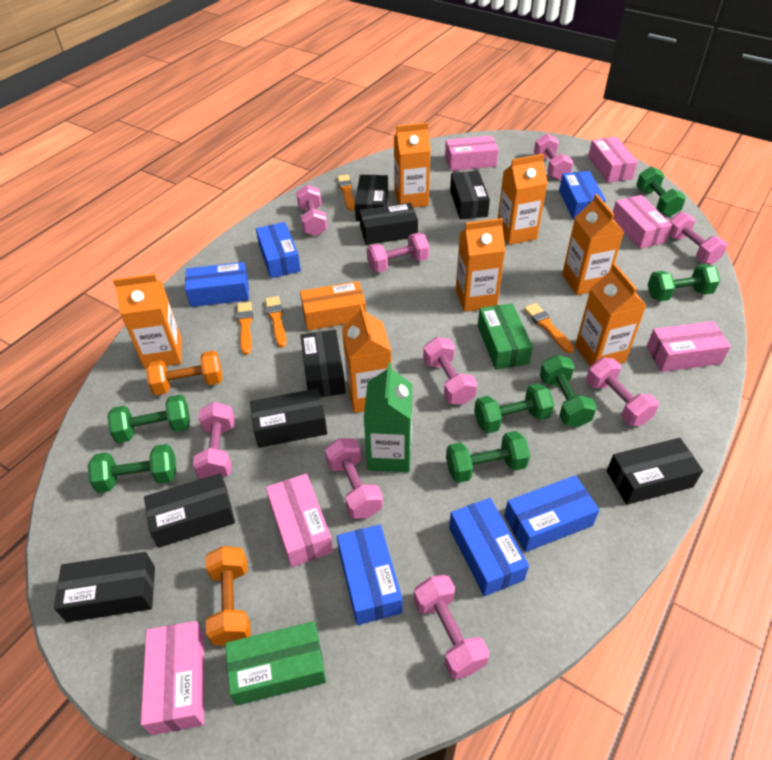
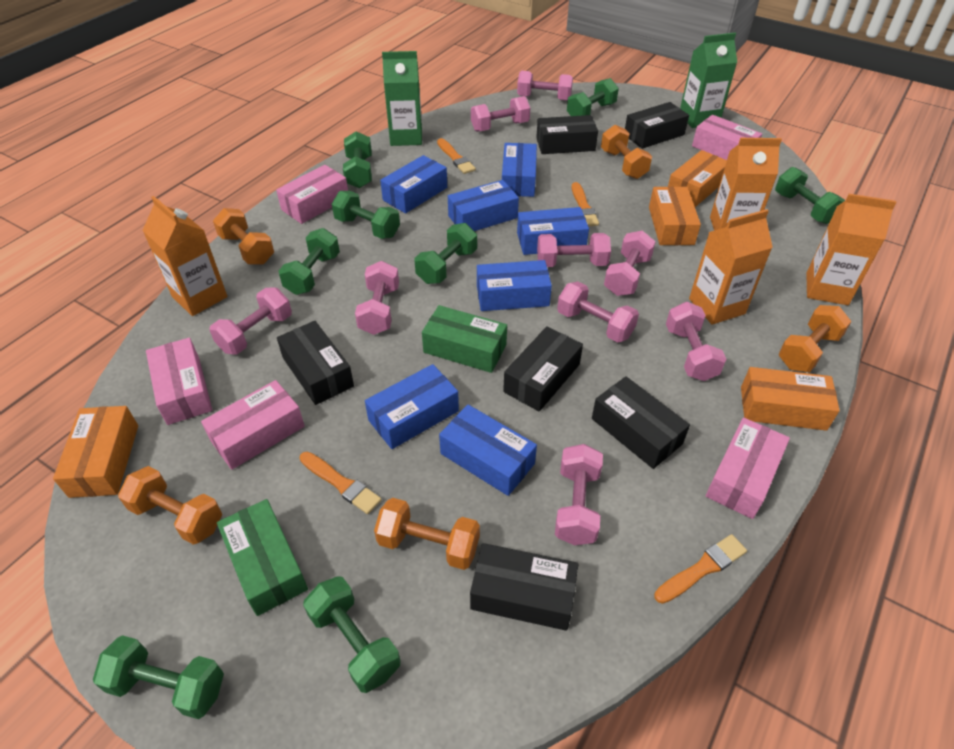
black box: [54,552,155,622] [144,473,235,548] [250,388,327,448] [300,330,346,397] [355,175,388,221] [359,203,418,245] [450,171,490,219] [607,438,703,505] = 8 -> [277,321,354,405] [470,543,578,631] [503,326,583,412] [536,115,598,154] [592,376,690,469] [625,102,689,149] = 6
blue box: [185,262,249,307] [256,222,301,278] [337,525,403,625] [449,498,529,596] [504,475,599,552] [559,171,606,220] = 6 -> [365,364,459,449] [380,155,447,213] [439,405,537,496] [448,180,519,231] [477,260,552,311] [502,143,537,197] [517,207,589,255] = 7
green carton: [364,362,412,472] = 1 -> [382,51,422,146] [680,33,737,128] = 2
green dumbbell: [88,444,176,493] [107,395,190,443] [446,431,530,483] [474,383,554,433] [540,355,597,427] [636,167,686,217] [648,264,720,301] = 7 -> [93,635,224,719] [279,228,340,295] [303,576,400,693] [332,191,400,239] [343,131,372,188] [415,223,477,284] [567,78,619,116] [775,167,845,224] = 8
orange box: [300,281,366,330] = 1 -> [53,406,138,498] [649,186,701,245] [668,150,727,207] [741,367,840,431] = 4
orange carton: [113,274,182,369] [342,304,392,413] [394,122,431,208] [456,218,506,312] [498,154,548,245] [562,194,624,295] [575,263,647,366] = 7 -> [142,196,227,316] [689,209,773,325] [710,138,782,231] [806,194,897,305] = 4
orange dumbbell: [146,351,223,395] [205,546,251,646] = 2 -> [118,466,222,545] [213,208,274,265] [374,498,480,570] [601,125,652,179] [778,305,852,372] = 5
pink box: [141,621,204,735] [266,474,333,567] [445,136,499,171] [588,137,638,183] [613,195,672,249] [647,321,731,372] = 6 -> [146,338,212,425] [201,380,305,470] [276,165,348,224] [692,115,762,160] [706,417,790,519] = 5

